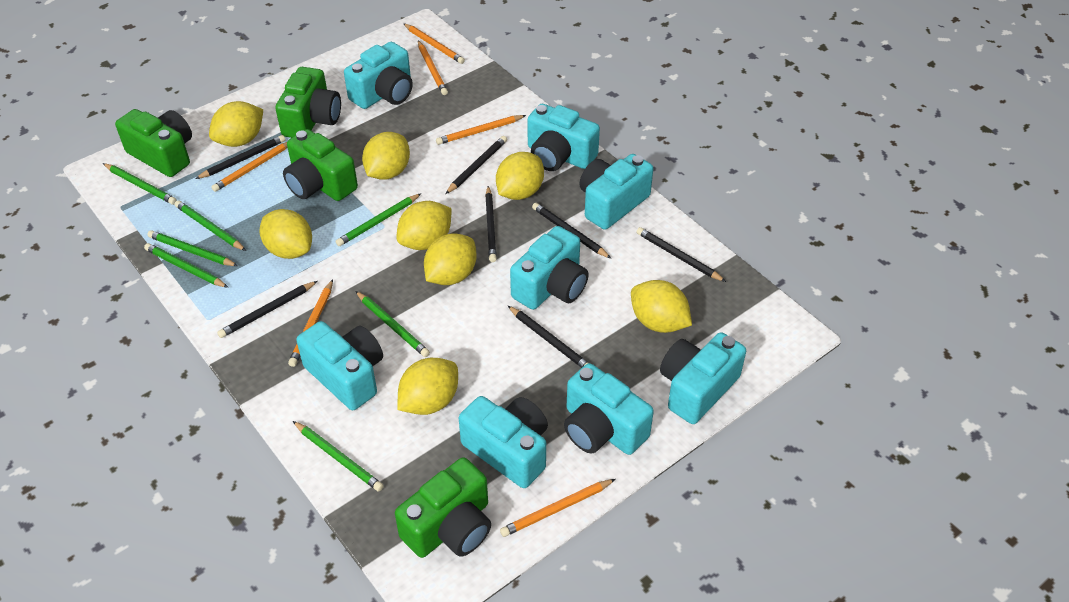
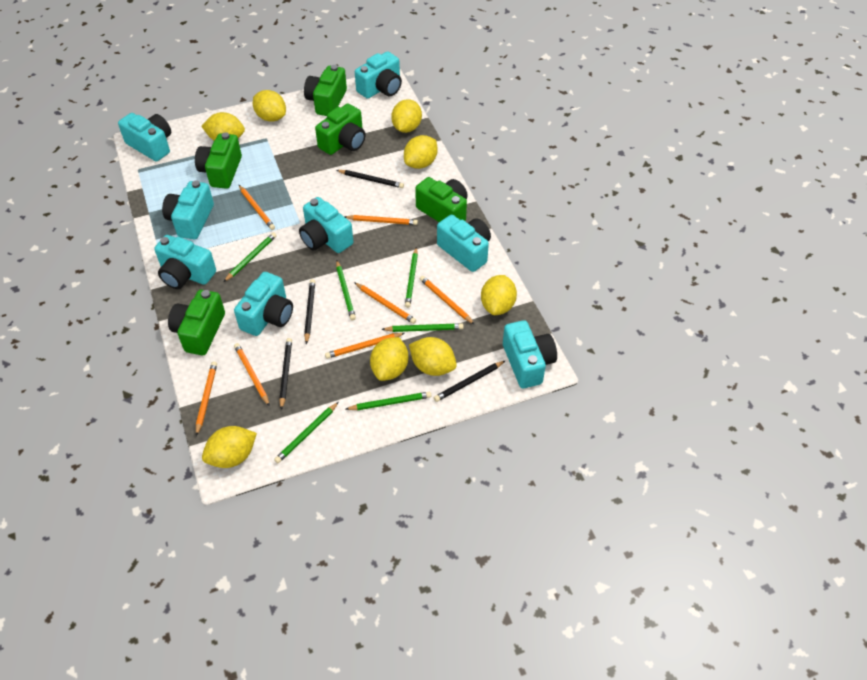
black pencil: [195,135,285,179] [217,281,317,338] [445,136,507,194] [485,186,497,262] [508,306,588,368] [532,203,611,258] [636,227,726,282] = 7 -> [279,338,292,410] [304,279,315,344] [337,170,404,188] [434,361,505,402] = 4
green camera: [115,109,192,177] [275,67,341,138] [283,129,358,201] [395,457,491,558] = 4 -> [168,290,225,355] [195,132,242,189] [304,65,347,116] [315,103,366,155] [415,177,468,222] = 5
green pencil: [103,163,177,205] [144,243,229,288] [147,230,238,266] [175,200,246,251] [293,421,384,492] [336,194,421,246] [355,291,430,357] = 7 -> [224,232,277,282] [274,402,339,463] [336,261,356,320] [345,392,431,410] [381,323,464,332] [405,247,418,308] = 6
orange pencil: [211,142,287,192] [288,279,333,367] [403,23,465,64] [418,40,448,95] [436,115,526,145] [500,479,615,537] = 6 -> [196,361,217,436] [234,343,270,406] [239,185,275,230] [325,333,405,359] [345,215,418,225] [354,282,416,324] [420,276,475,325] = 7

